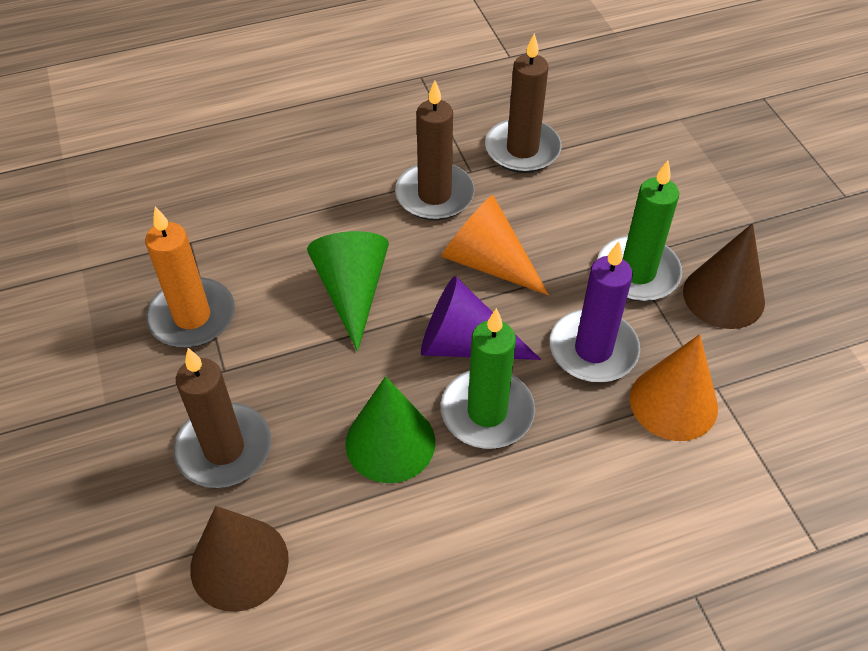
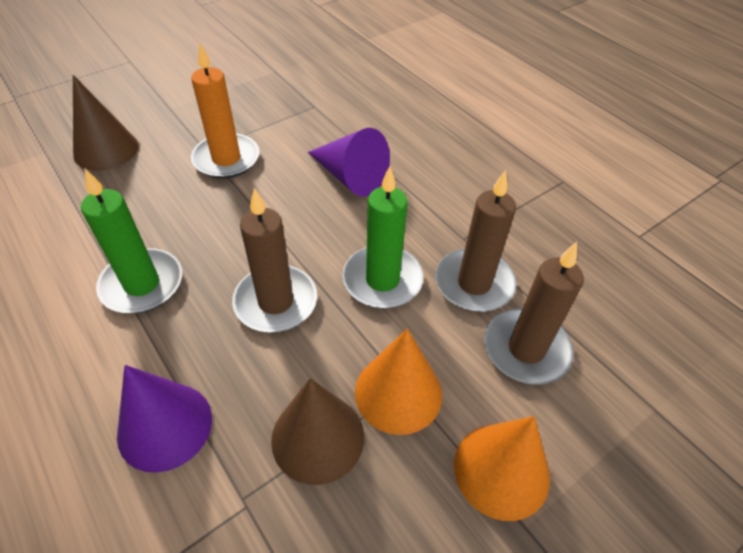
green cone: [307,231,389,352] [345,376,435,483] = 2 -> none = 0
purple candle: [550,241,640,382] = 1 -> none = 0
purple cone: [421,276,541,360] = 1 -> [117,365,212,473] [308,128,390,197] = 2

